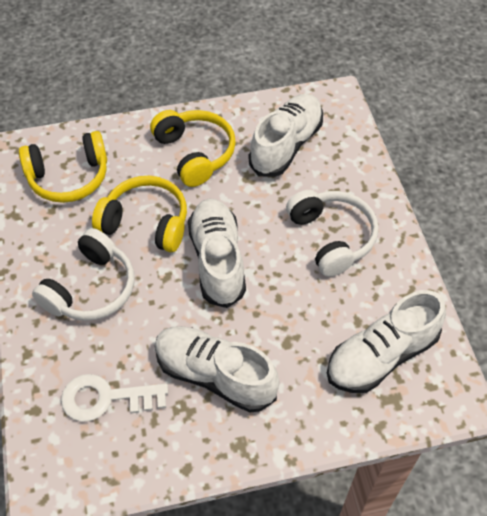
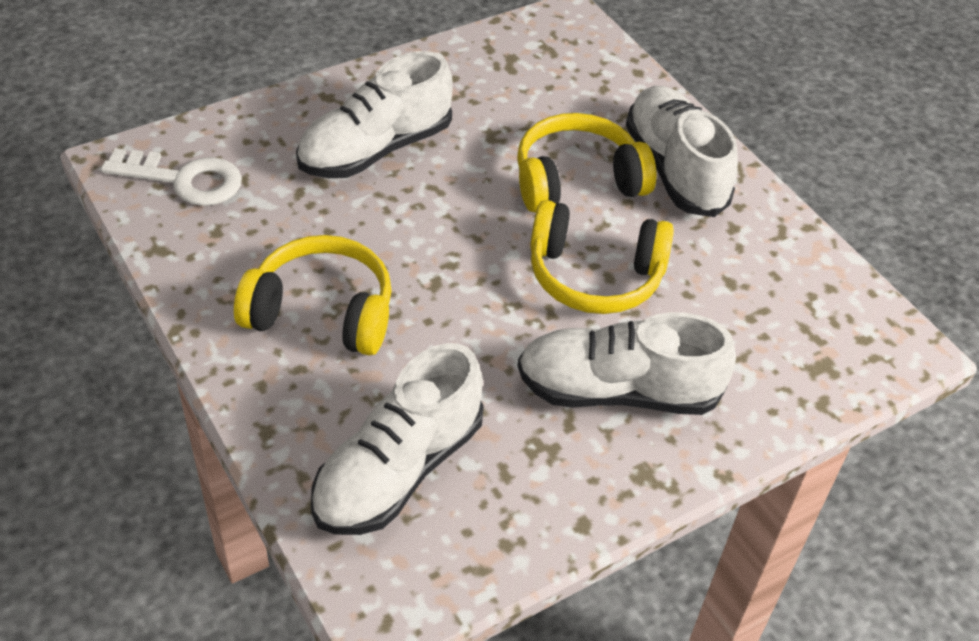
white headphones: [32,228,134,321] [286,190,379,277] = 2 -> none = 0

